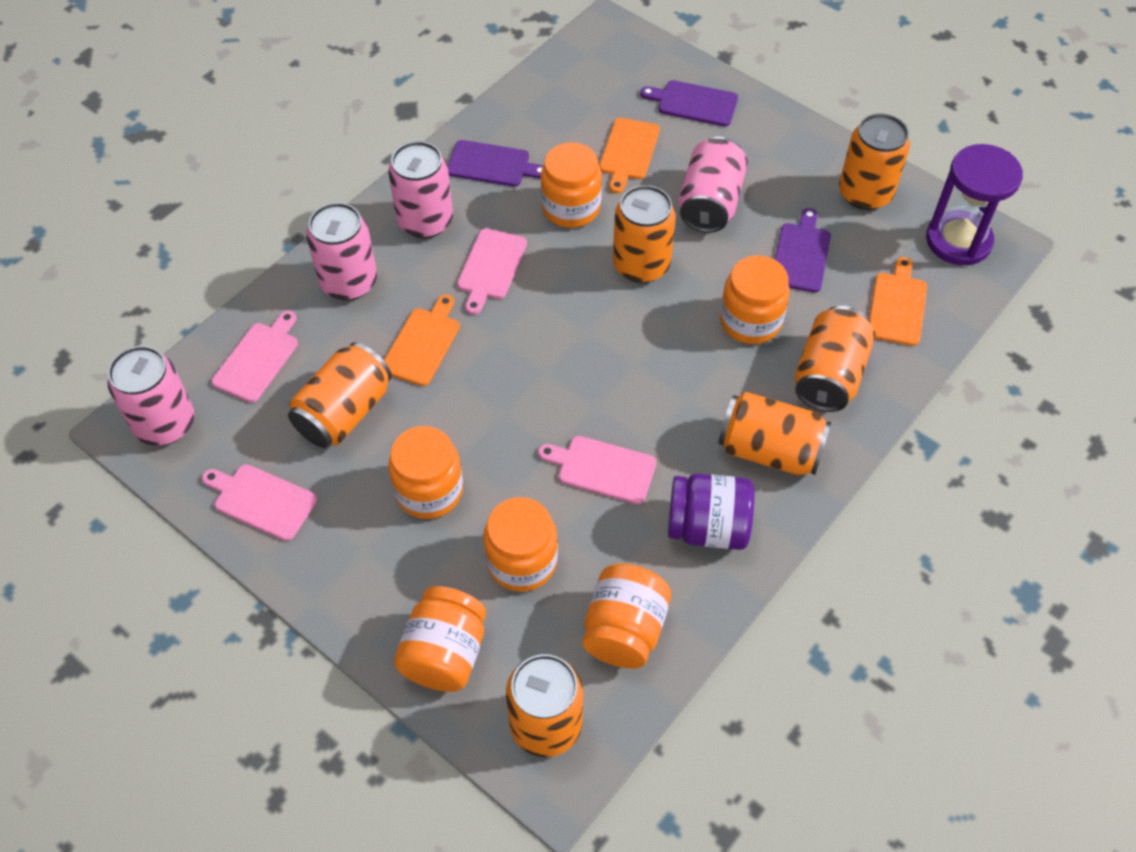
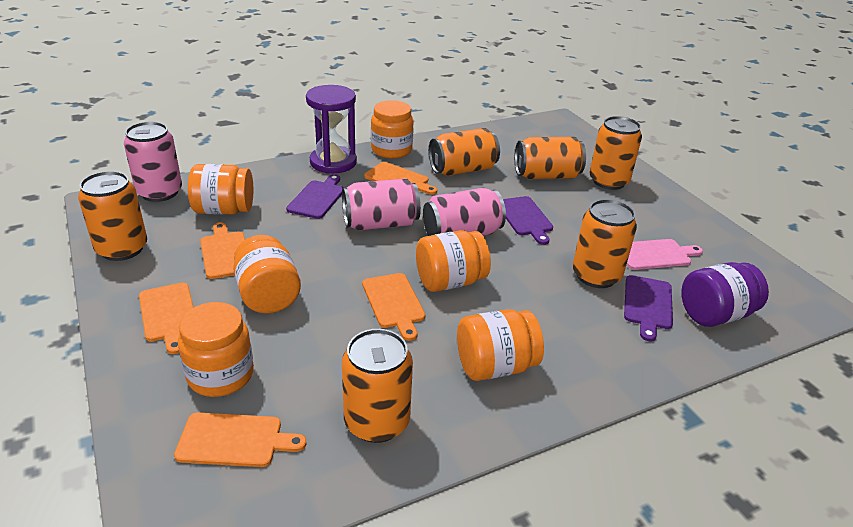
orange cutting board: [384,294,460,386] [599,118,660,194] [869,257,927,346] = 3 -> [139,283,194,354] [174,412,306,467] [200,222,245,279] [362,273,425,341] [364,162,437,195] = 5
pink can: [108,346,195,445] [306,203,377,301] [388,141,453,238] [678,137,748,233] = 4 -> [124,122,182,202] [342,178,421,230] [423,188,506,236] = 3
pink cutting board: [202,464,317,541] [211,311,298,403] [457,228,527,315] [538,436,657,504] = 4 -> [627,239,703,270] = 1

